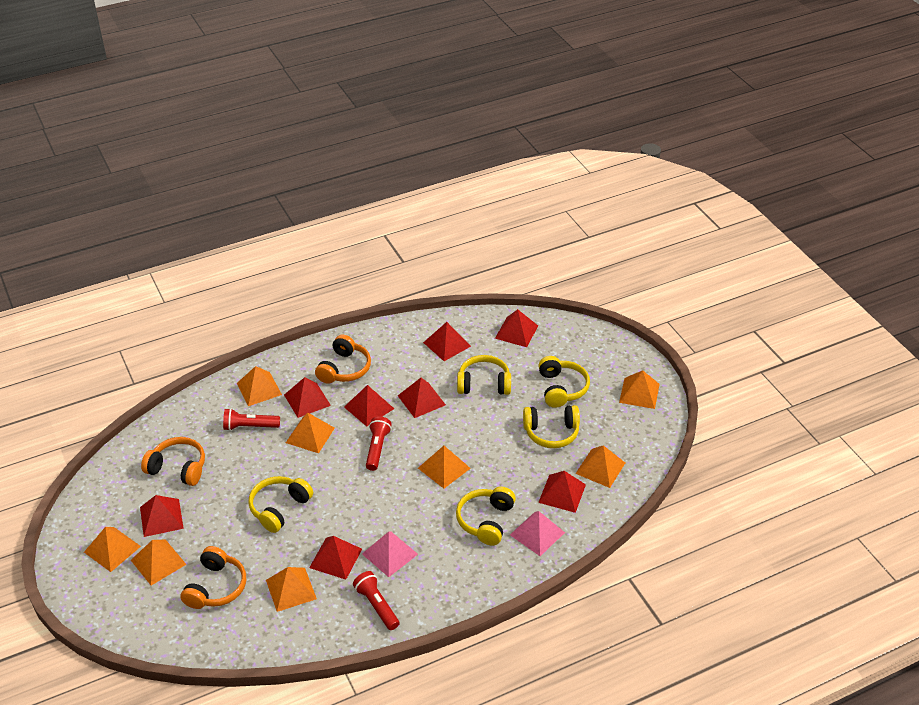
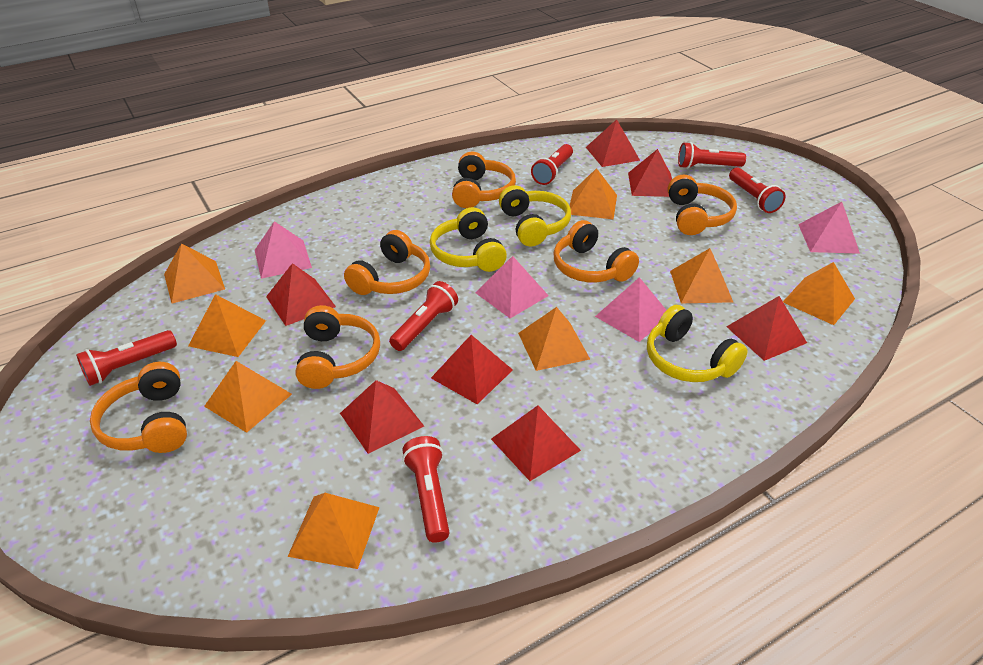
orange headphones: [141,437,205,486] [181,546,246,609] [315,335,371,384] = 3 -> [90,362,187,453] [295,305,380,389] [344,230,430,295] [452,151,516,208] [553,220,639,282] [668,175,737,235] = 6
pink pyramid: [362,531,418,577] [510,511,565,556] = 2 -> [255,221,312,279] [475,256,549,318] [595,277,666,342] [798,202,860,254] = 4
red flashlight: [223,408,280,431] [353,571,400,630] [366,416,392,471] = 3 -> [76,330,177,386] [389,281,458,351] [402,436,450,543] [531,144,573,185] [678,142,746,169] [729,167,786,213] = 6
red pyramid: [140,495,184,537] [284,377,331,418] [309,536,362,580] [344,385,394,427] [398,378,446,418] [423,322,471,361] [495,309,538,347] [538,471,586,513] = 8 -> [266,263,336,326] [340,380,424,454] [431,335,513,404] [491,405,581,481] [586,119,640,167] [628,149,672,197] [726,296,807,361] = 7
yellow headphones: [248,476,313,533] [456,487,516,545] [457,355,511,395] [523,405,580,448] [538,356,590,408] = 5 -> [430,207,507,272] [499,185,571,247] [647,305,748,382] = 3

